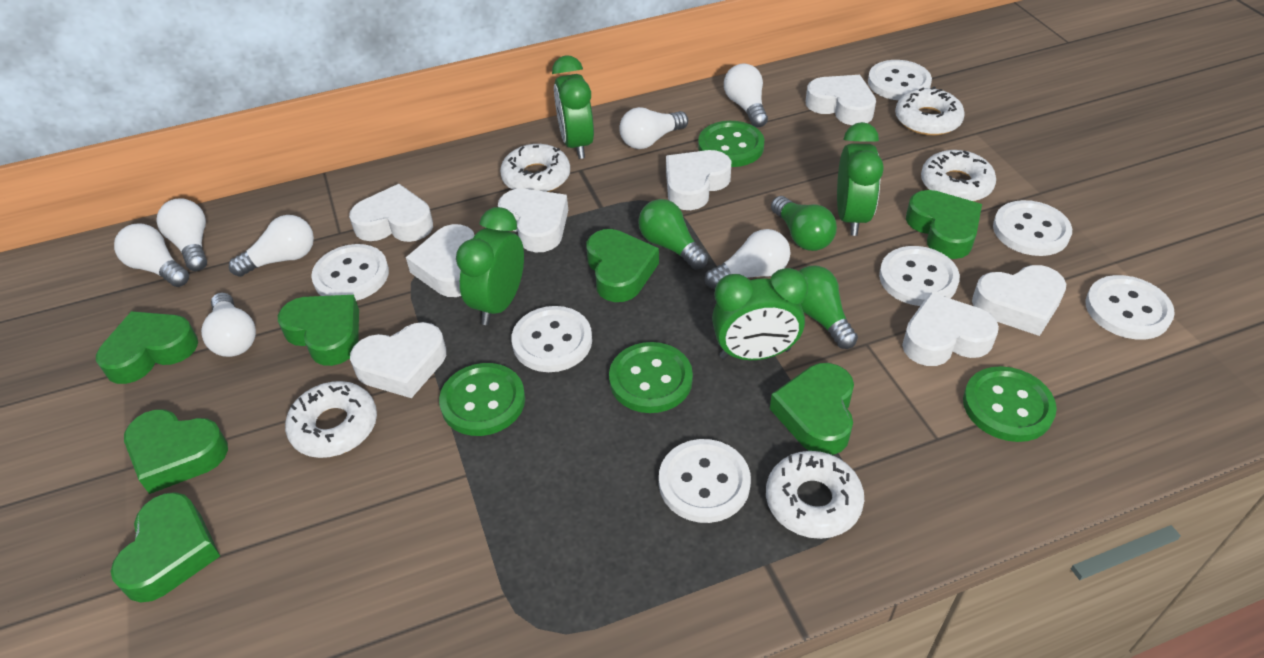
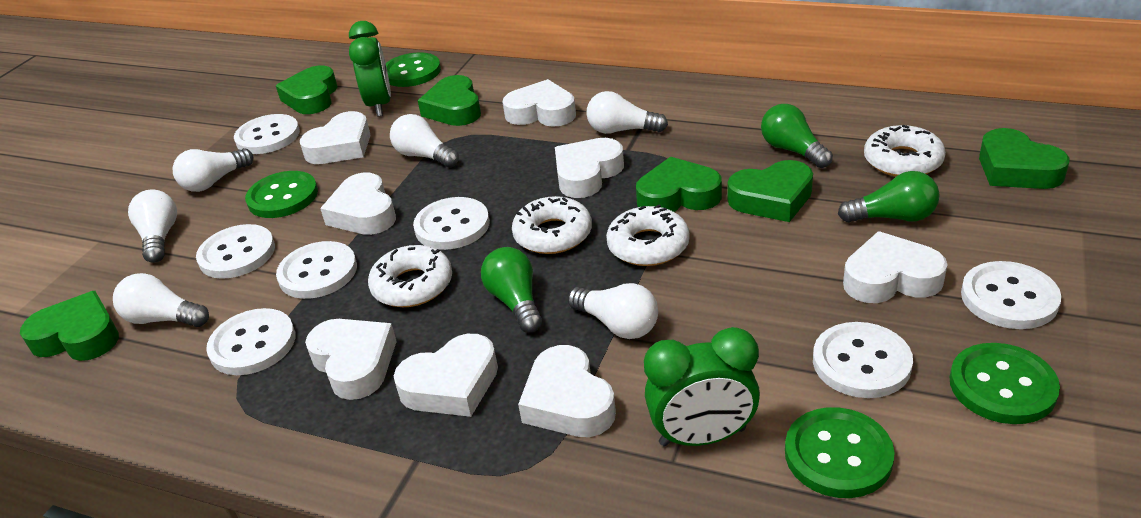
green clock: [456,207,524,325] [552,55,594,159] [712,268,808,360] [837,122,884,236] = 4 -> [349,21,391,117] [644,327,760,446] = 2
green heart: [96,311,198,384] [111,492,220,603] [124,409,228,494] [278,295,359,366] [586,229,659,302] [770,363,854,455] [906,190,982,259] = 7 -> [20,291,119,361] [276,65,337,114] [418,75,481,126] [636,157,722,212] [727,160,813,222] [979,128,1069,189] = 6
white donut: [285,381,377,458] [500,144,570,192] [766,451,864,539] [895,86,965,136] [921,150,996,201] = 5 -> [368,245,452,307] [512,196,592,254] [606,204,690,266] [864,125,946,177] = 4
white light bulb: [114,223,189,287] [157,198,207,271] [201,292,256,357] [229,215,314,277] [619,107,688,149] [705,229,790,289] [724,63,768,128] = 7 -> [113,273,209,327] [128,190,177,263] [173,148,254,192] [390,114,459,168] [568,283,658,339] [586,91,668,134] = 6

